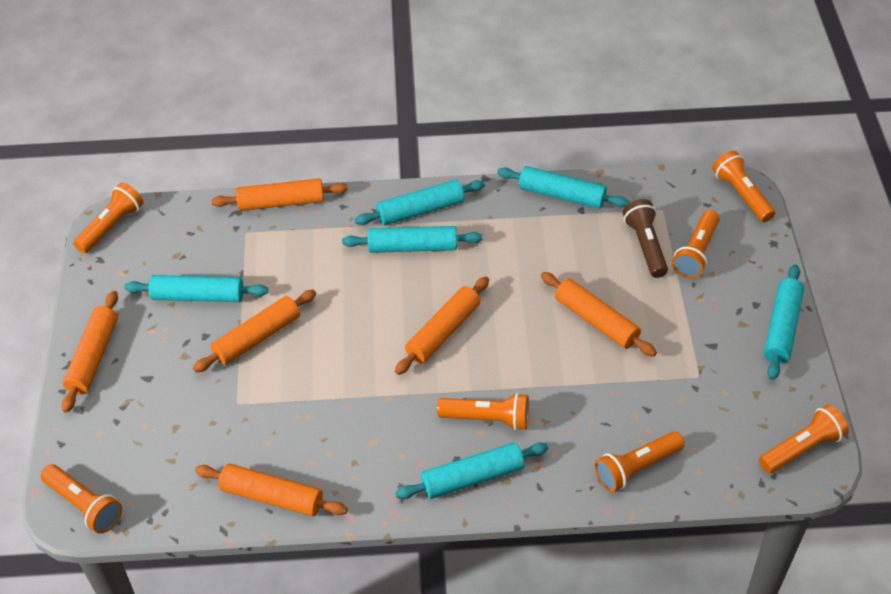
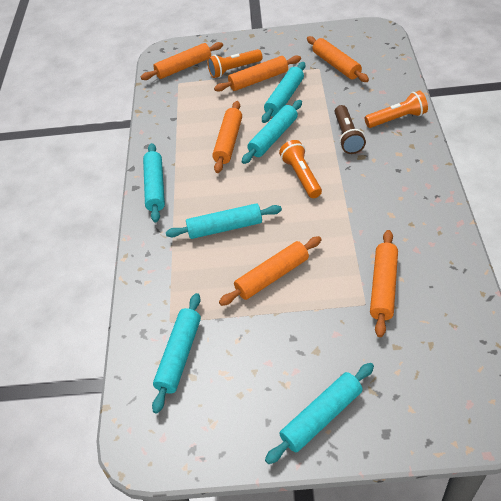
orange flashlight: [41,464,122,534] [73,183,144,254] [437,393,529,431] [595,431,685,492] [672,210,720,279] [712,151,775,222] [759,405,849,474] = 7 -> [207,49,262,78] [279,140,322,198] [365,91,428,128] = 3

